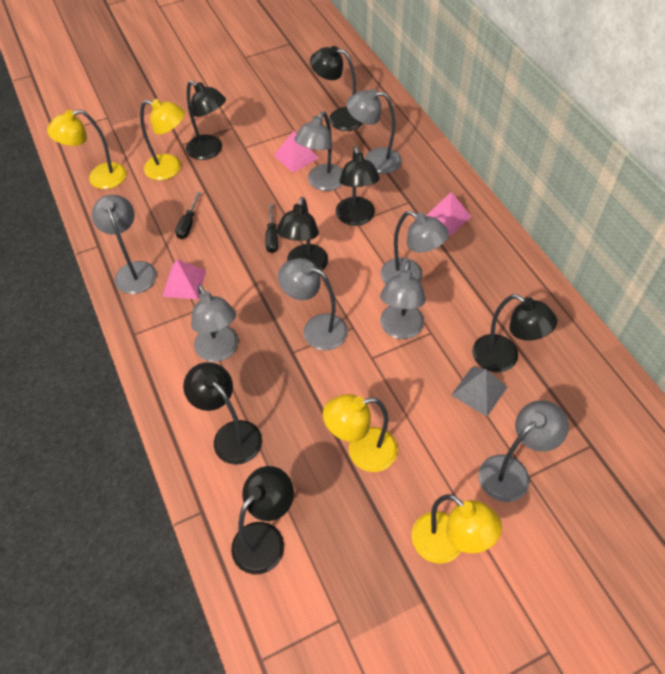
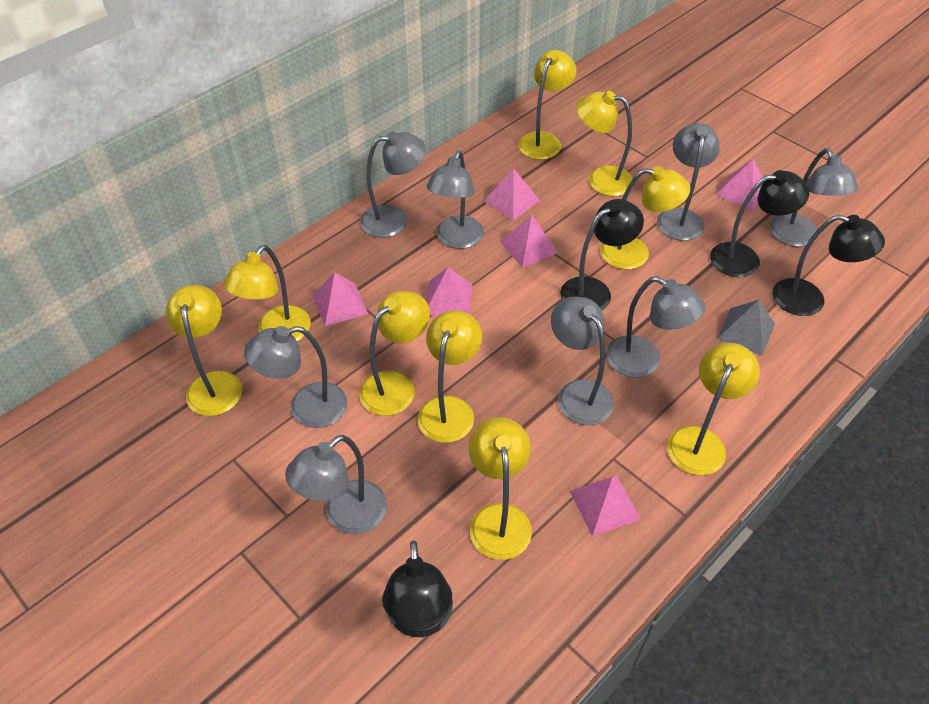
black lamp: [183,362,262,465] [186,80,226,160] [231,466,294,574] [276,197,328,271] [310,46,363,131] [336,146,380,226] [472,294,557,372] = 7 -> [382,540,453,637] [560,199,644,310] [710,170,809,277] [772,215,885,316] = 4
black screwdriver: [175,192,201,239] [265,204,278,253] = 2 -> none = 0
pink pyramid: [162,259,206,300] [274,131,319,173] [426,192,472,236] = 3 -> [313,273,368,327] [426,267,472,315] [484,168,540,221] [500,215,558,268] [570,475,641,537] [716,159,763,211] = 6
yellow lamp: [47,109,127,189] [140,99,185,180] [323,394,398,472] [412,494,502,564] = 4 -> [165,285,242,416] [223,245,311,341] [359,291,430,416] [418,310,482,443] [469,417,532,560] [518,50,576,160] [576,91,633,196] [600,166,691,269] [667,343,760,476] = 9

